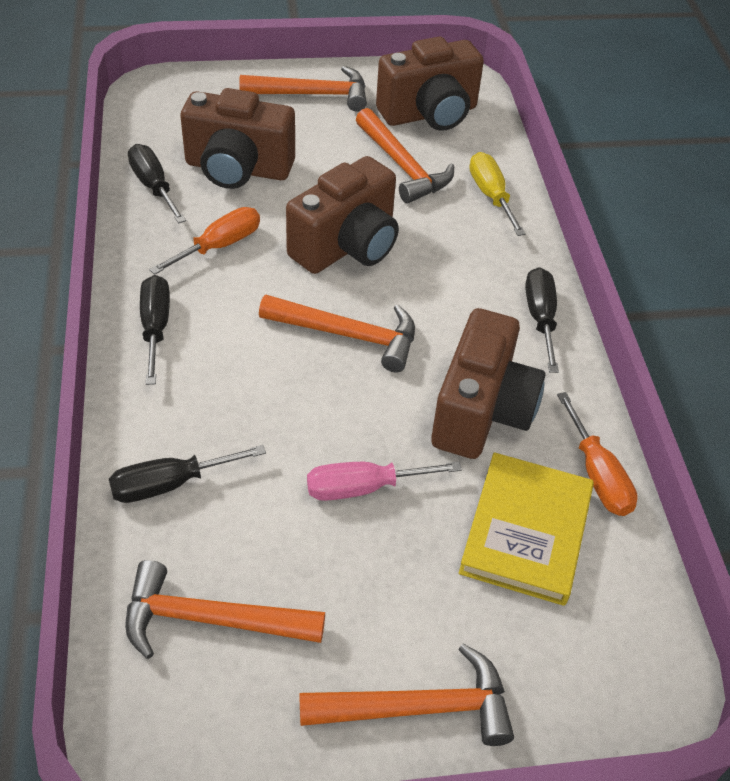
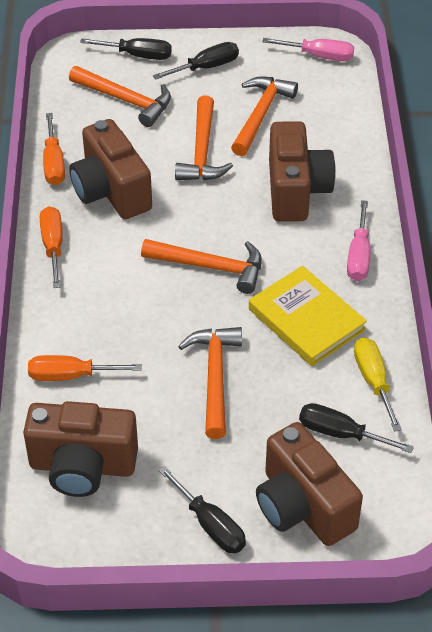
orange screwdriver: [149,207,260,275] [557,392,638,516] = 2 -> [28,355,142,381] [40,206,63,288] [43,113,65,185] = 3
pink screwdriver: [307,462,462,501] = 1 -> [262,38,354,61] [347,200,370,281] = 2

